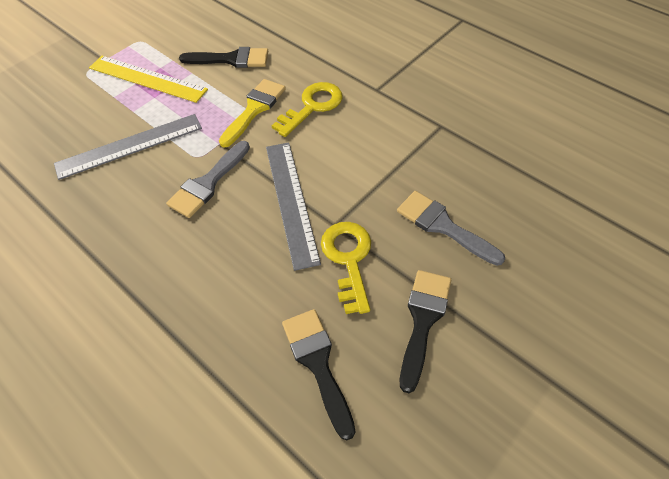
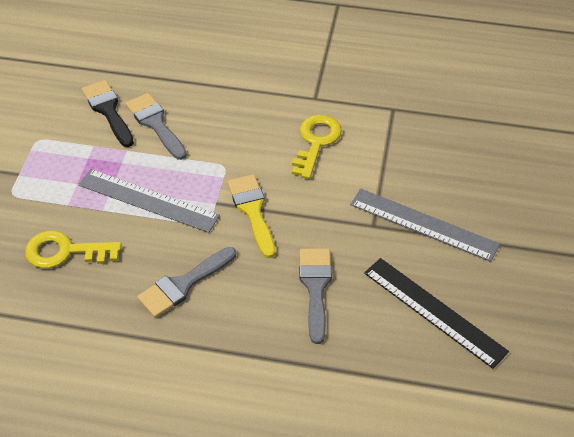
black brush: [179,47,268,68] [282,309,355,440] [400,270,451,393] = 3 -> [82,80,134,147] = 1
black ruler: none = 0 -> [364,258,509,369] = 1
grey brush: [166,141,250,218] [397,191,505,266] = 2 -> [126,93,187,160] [137,247,236,318] [299,249,332,344] = 3
yellow ruler: [89,56,208,103] = 1 -> none = 0

